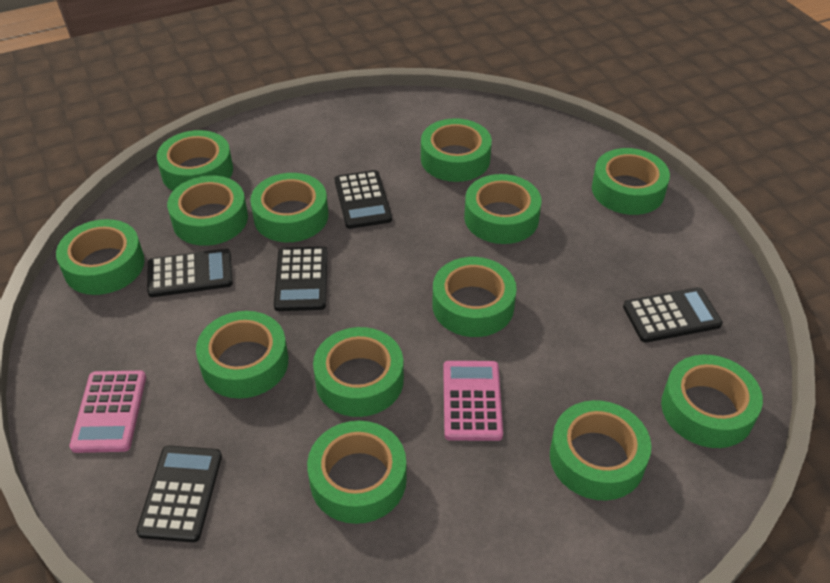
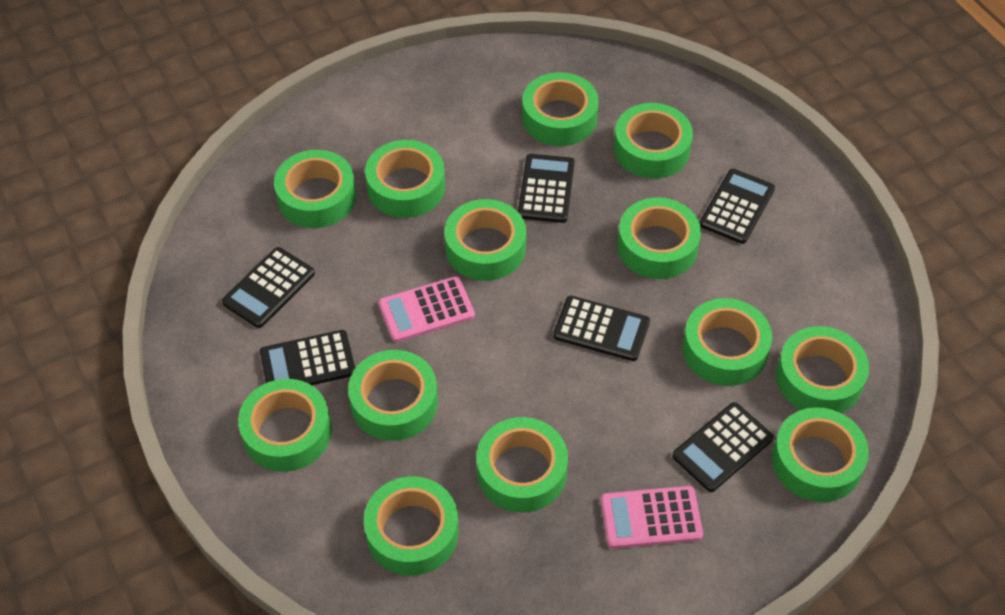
black calculator: [136,446,222,542] [147,249,233,297] [274,246,328,311] [335,170,392,229] [623,287,723,343] = 5 -> [222,247,315,328] [260,330,355,385] [518,154,575,223] [553,296,650,361] [672,402,773,492] [700,169,775,244] = 6

